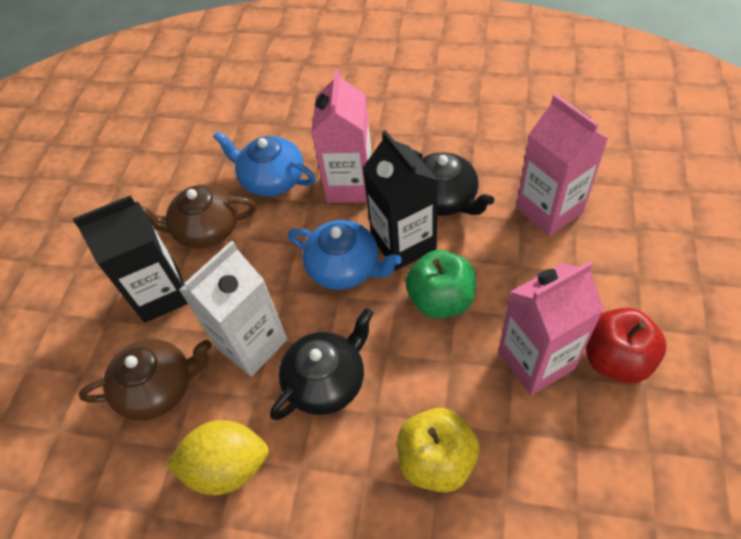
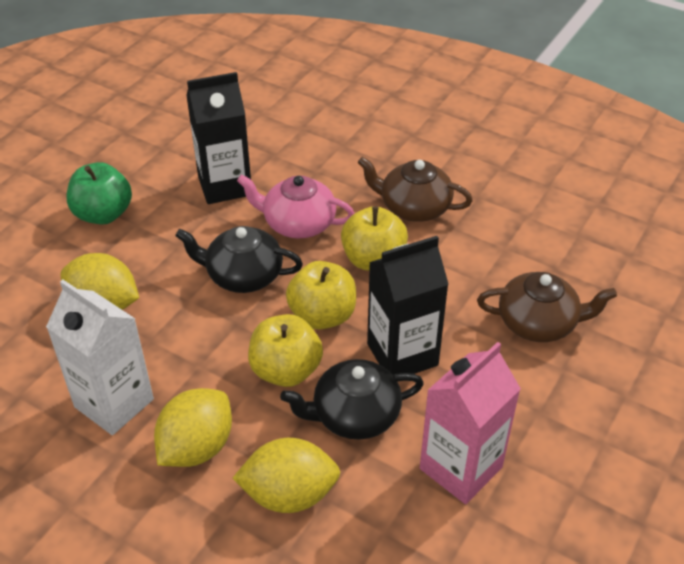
blue teapot: [213,131,316,197] [288,220,402,290] = 2 -> none = 0
pink carton: [311,69,372,203] [498,261,604,395] [516,94,608,236] = 3 -> [420,342,521,504] = 1
pink teapot: none = 0 -> [237,174,355,238] = 1
red apple: [586,308,667,383] = 1 -> none = 0
yellow apple: [397,408,480,493] = 1 -> [248,314,323,387] [286,261,356,330] [341,206,408,271] = 3
yellow lemon: [165,420,269,495] = 1 -> [61,253,139,310] [154,388,232,467] [233,438,340,513] = 3

